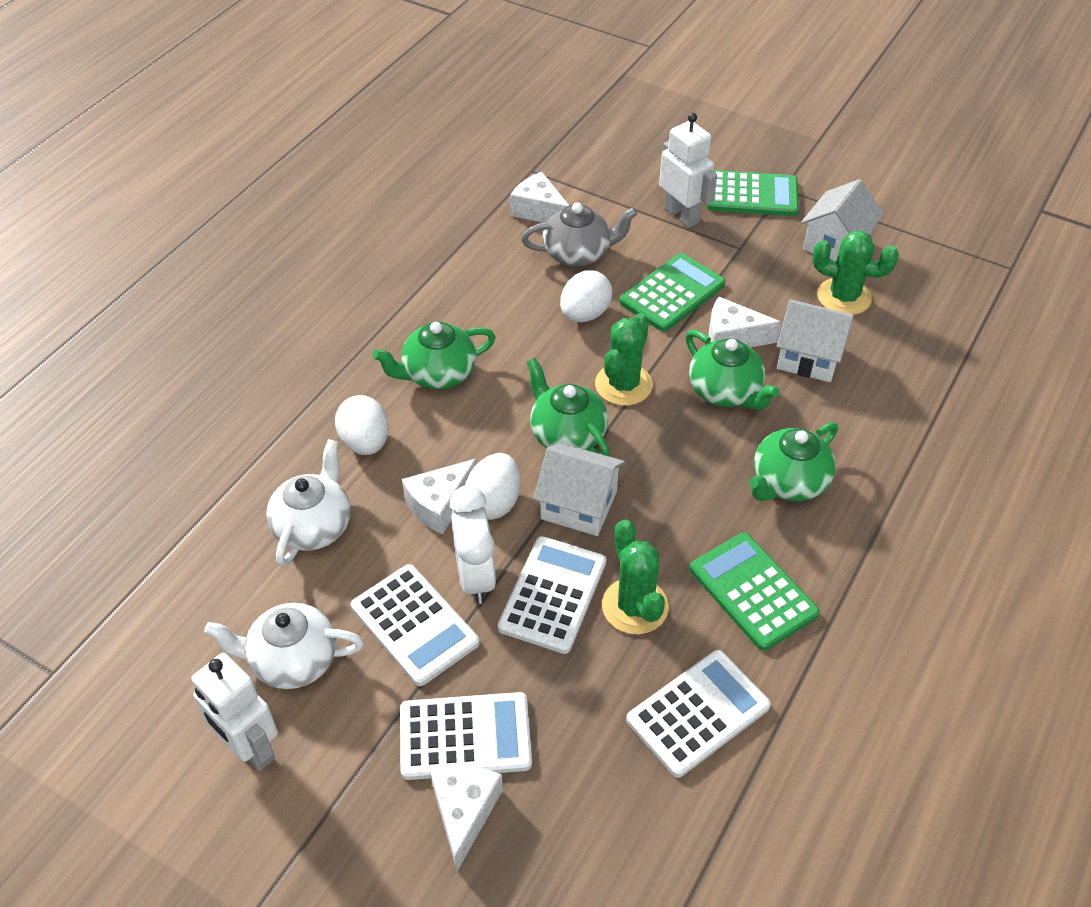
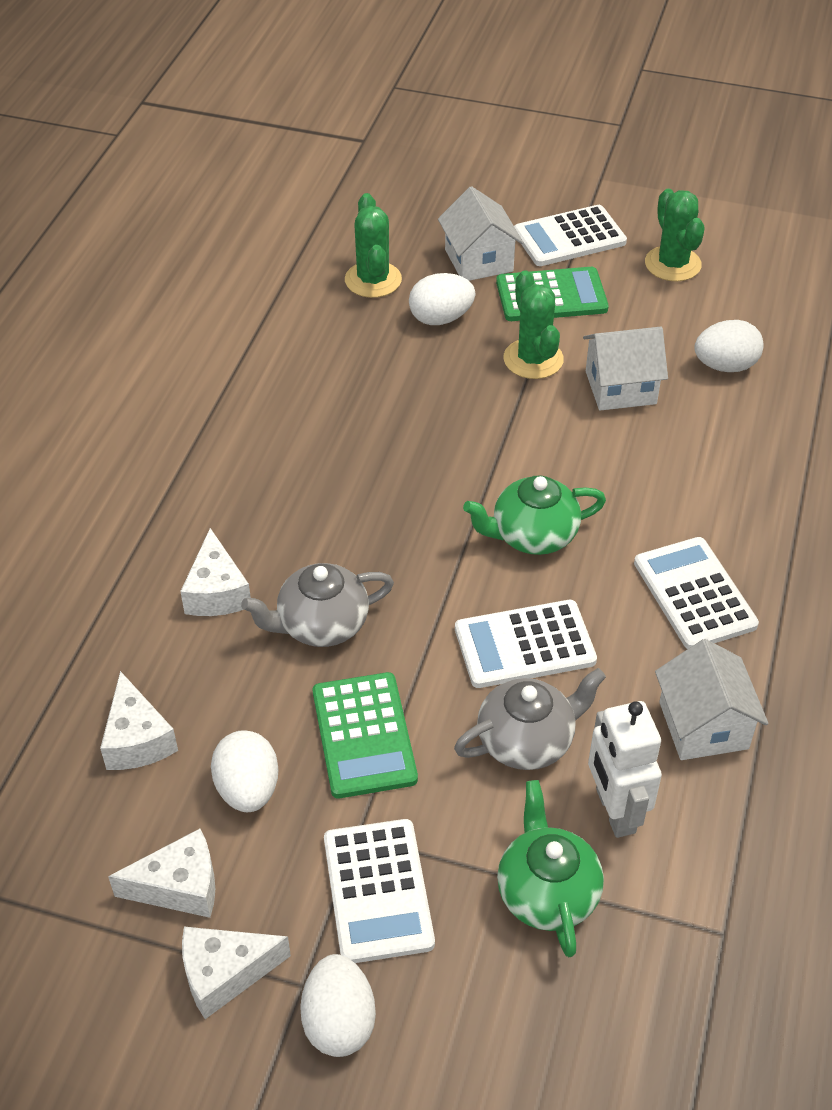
green calculator: [619,253,726,332] [689,532,820,651] [707,170,799,216] = 3 -> [313,672,418,798] [496,267,609,321] = 2
green teapot: [373,322,496,389] [527,358,610,456] [685,330,779,410] [749,422,838,501] = 4 -> [463,475,606,555] [497,780,604,957] = 2
grey teapot: [521,203,637,267] = 1 -> [241,563,394,647] [454,668,606,770] = 2
white clock: [450,485,496,604] = 1 -> none = 0
white egg: [335,395,389,455] [465,453,521,520] [560,270,612,322] = 3 -> [211,730,279,812] [300,954,376,1057] [409,273,476,325] [694,320,764,372] = 4
white robot: [191,653,278,771] [659,113,717,228] = 2 -> [588,701,662,838] = 1
white teapot: [204,603,364,689] [266,439,351,566] = 2 -> none = 0

